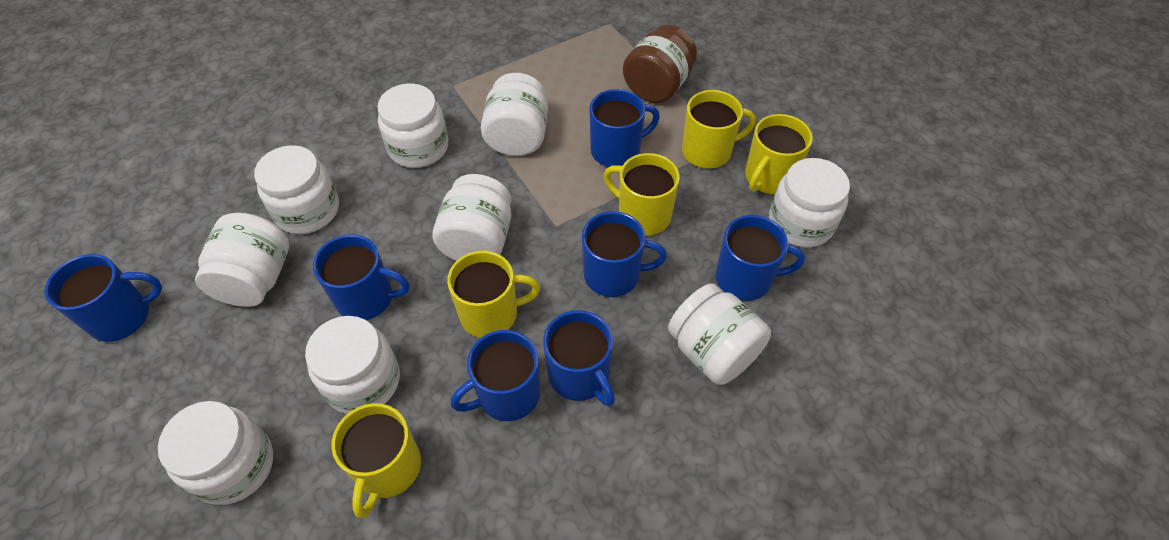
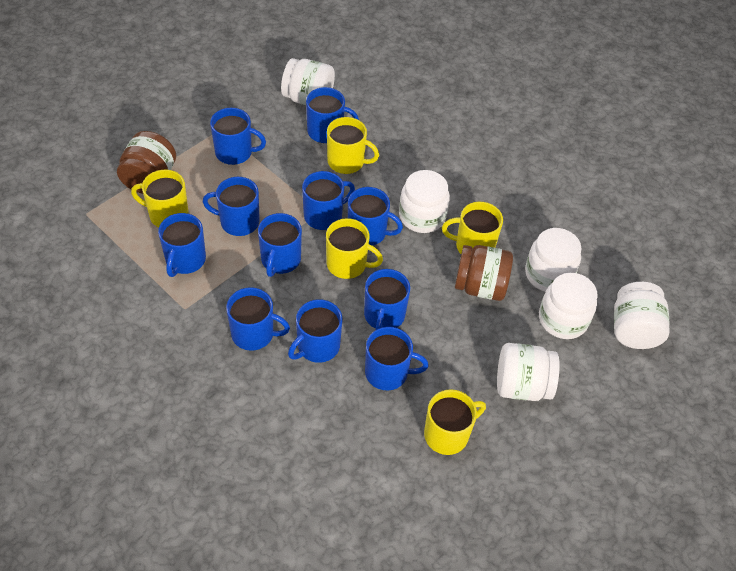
blue mug: [45,254,162,342] [313,234,409,320] [451,330,540,421] [543,310,615,406] [582,211,667,297] [589,89,660,167] [716,215,805,301] = 7 -> [158,213,206,277] [203,177,260,236] [210,108,266,165] [226,287,290,351] [258,213,302,277] [288,299,343,363] [302,171,355,230] [306,87,359,143] [348,187,403,246] [364,269,410,330] [365,327,429,390] = 11
brown jar: [623,25,697,103] = 1 -> [117,131,176,194] [455,245,513,301] = 2
white jar: [158,401,273,505] [195,213,289,307] [254,145,339,234] [305,316,400,414] [377,84,448,168] [432,174,511,261] [481,73,548,156] [668,283,771,385] [769,158,850,248] = 9 -> [281,58,335,105] [399,170,450,233] [497,343,560,401] [525,228,582,292] [539,273,598,339] [614,282,670,349] = 6

